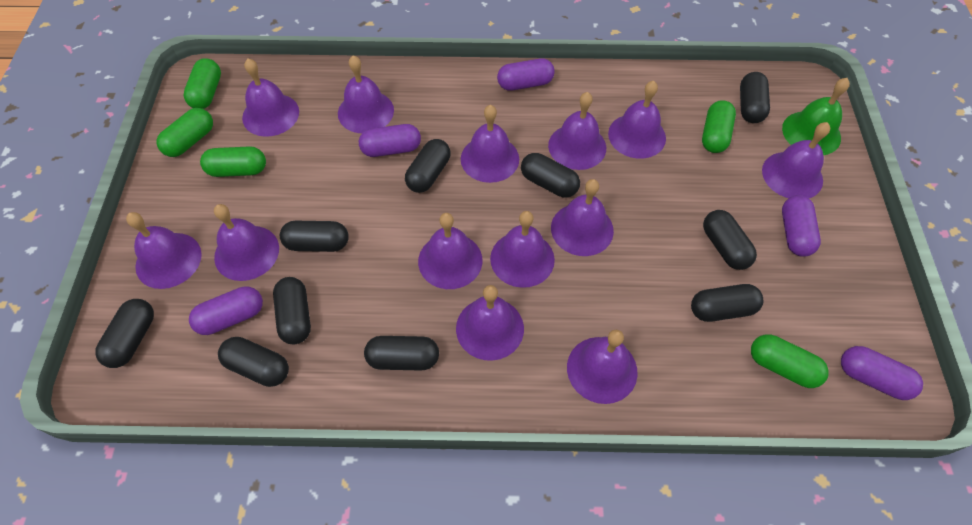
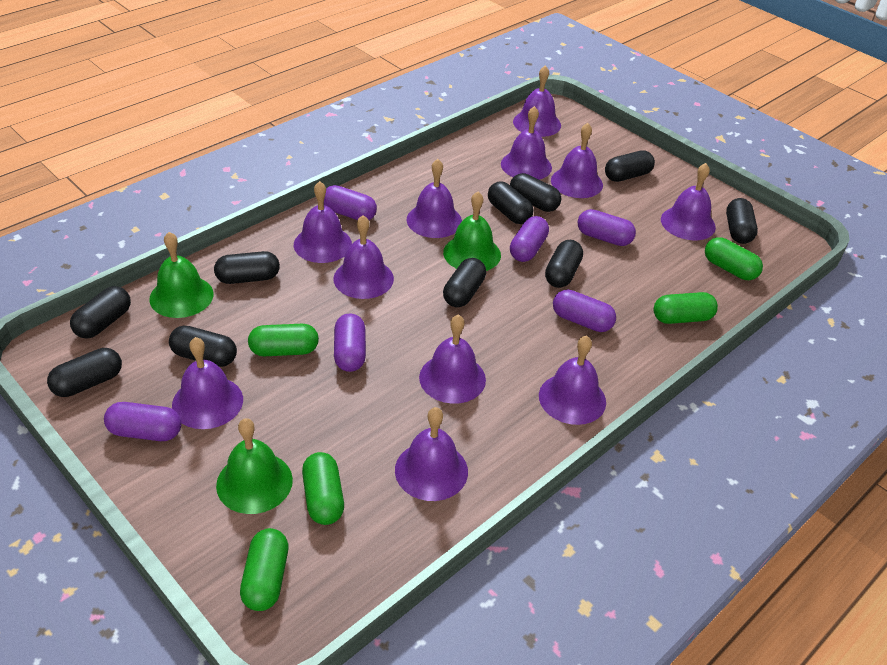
green bell: [782,78,850,155] = 1 -> [149,232,214,318] [216,418,293,514] [443,192,501,271] = 3
purple bell: [126,212,202,289] [214,204,279,281] [242,59,299,137] [338,55,394,133] [418,213,482,289] [456,285,524,361] [461,105,519,183] [490,211,555,288] [548,92,606,170] [551,179,614,256] [567,330,637,404] [608,81,666,159] [762,122,830,198] = 13 -> [172,337,243,429] [294,181,352,263] [333,215,394,299] [395,407,468,501] [407,159,462,238] [419,315,486,404] [501,106,552,180] [513,66,561,137] [539,335,606,425] [551,123,603,198] [661,163,716,240] = 11
purple capsule: [189,286,263,335] [359,124,421,157] [497,58,555,91] [782,195,821,257] [841,346,923,400] = 5 -> [104,402,181,441] [324,185,377,220] [334,313,366,372] [510,216,549,262] [553,290,616,332] [578,209,636,246] = 6

